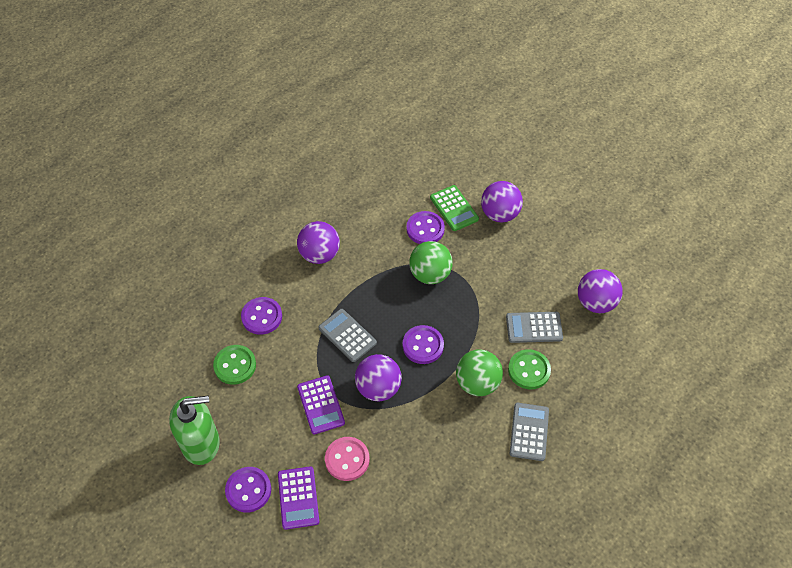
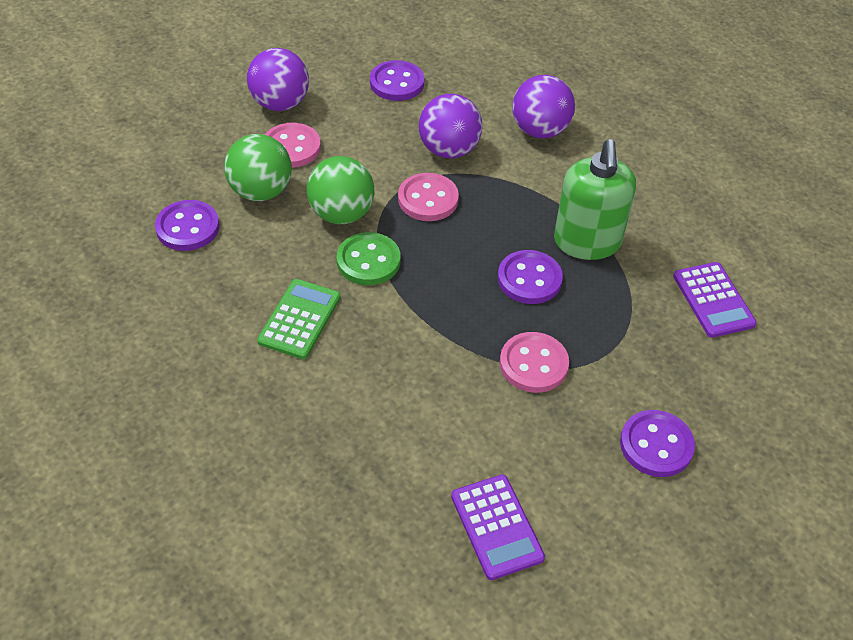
green button: [213,345,256,385] [508,349,551,389] = 2 -> [337,232,400,285] = 1
grey calculator: [319,309,377,362] [506,312,563,343] [510,403,549,461] = 3 -> none = 0
pink button: [325,437,370,481] = 1 -> [265,123,321,168] [398,173,459,221] [500,332,569,393] = 3
purple ball: [297,221,340,264] [355,354,402,401] [481,181,523,223] [578,269,623,313] = 4 -> [247,48,309,111] [419,94,482,159] [512,75,575,138] = 3

